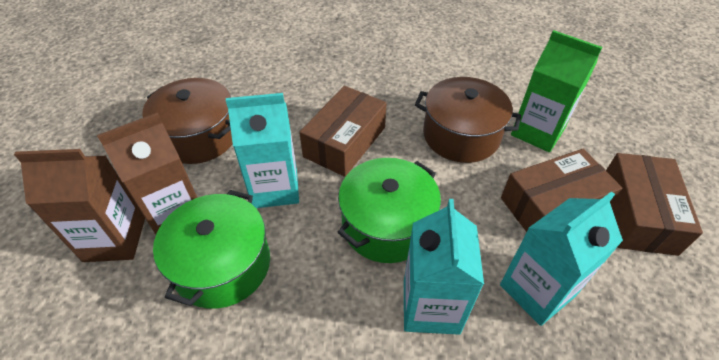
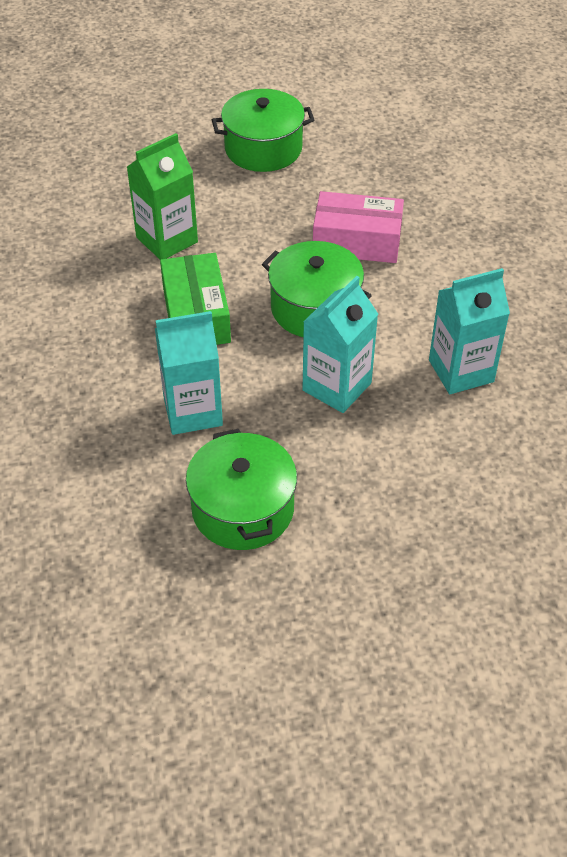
brown box: [299,86,387,177] [501,148,622,232] [606,153,703,256] = 3 -> none = 0
brown carton: [14,149,145,262] [97,112,198,234] = 2 -> none = 0
brown pot: [143,78,233,164] [415,77,521,163] = 2 -> none = 0
green box: none = 0 -> [160,253,231,345] = 1
green pot: [153,190,270,309] [337,158,441,263] = 2 -> [186,429,297,550] [212,89,314,172] [262,241,372,337] = 3
pink box: none = 0 -> [313,191,404,263] = 1

